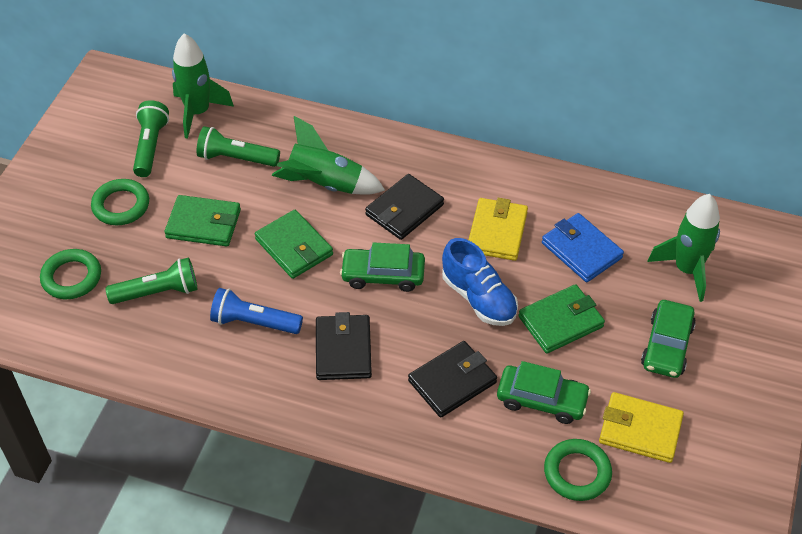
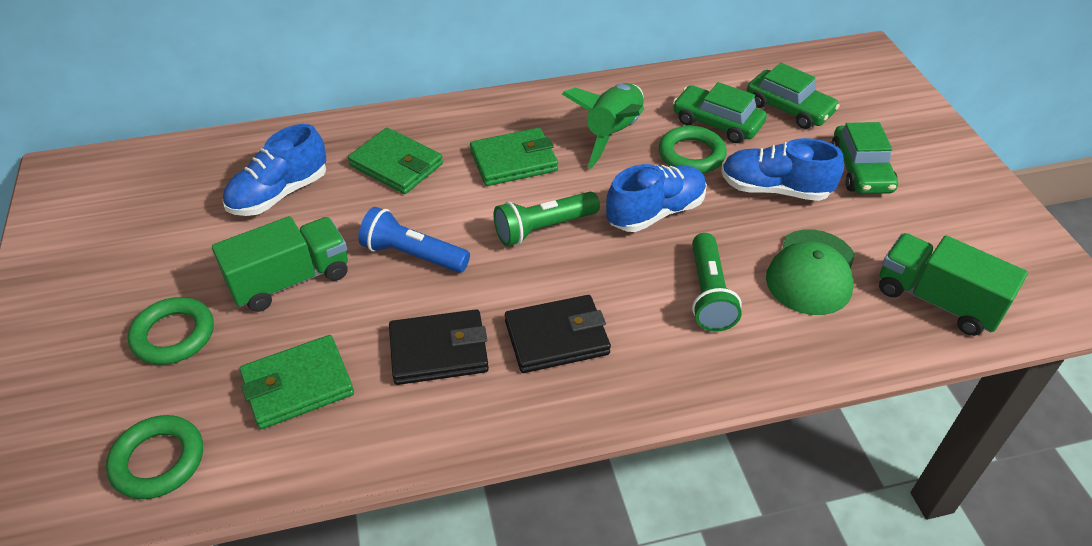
black wallet: [316,312,372,380] [365,174,444,240] [408,341,497,418] = 3 -> [389,309,489,385] [505,295,611,373] = 2
blue shoe: [442,238,518,326] = 1 -> [223,124,326,216] [606,164,707,232] [721,138,844,201] = 3
blue wallet: [542,213,624,282] = 1 -> none = 0
green cap: none = 0 -> [766,230,855,315] = 1
green flashlight: [106,258,198,304] [133,100,169,177] [197,126,280,167] = 3 -> [494,192,600,246] [692,233,742,332] = 2
green rocket: [172,34,234,139] [272,116,385,195] [647,194,720,302] = 3 -> [562,83,644,169] = 1
green truck: none = 0 -> [212,216,348,312] [879,233,1028,336] = 2
yellow wallet: [469,198,528,261] [599,392,684,463] = 2 -> none = 0

